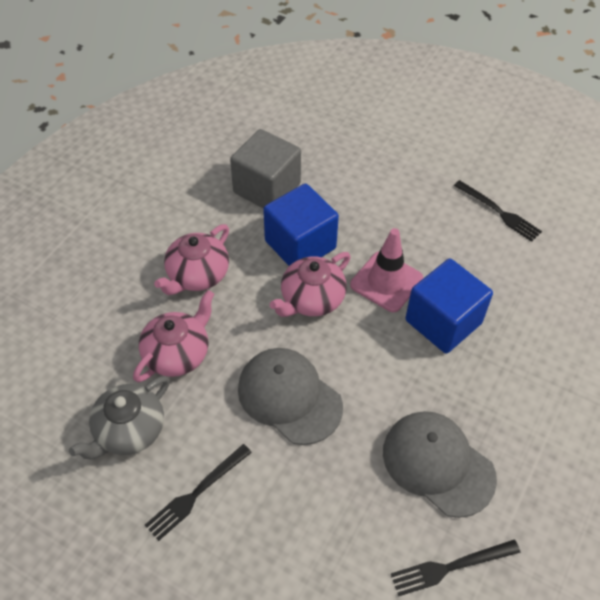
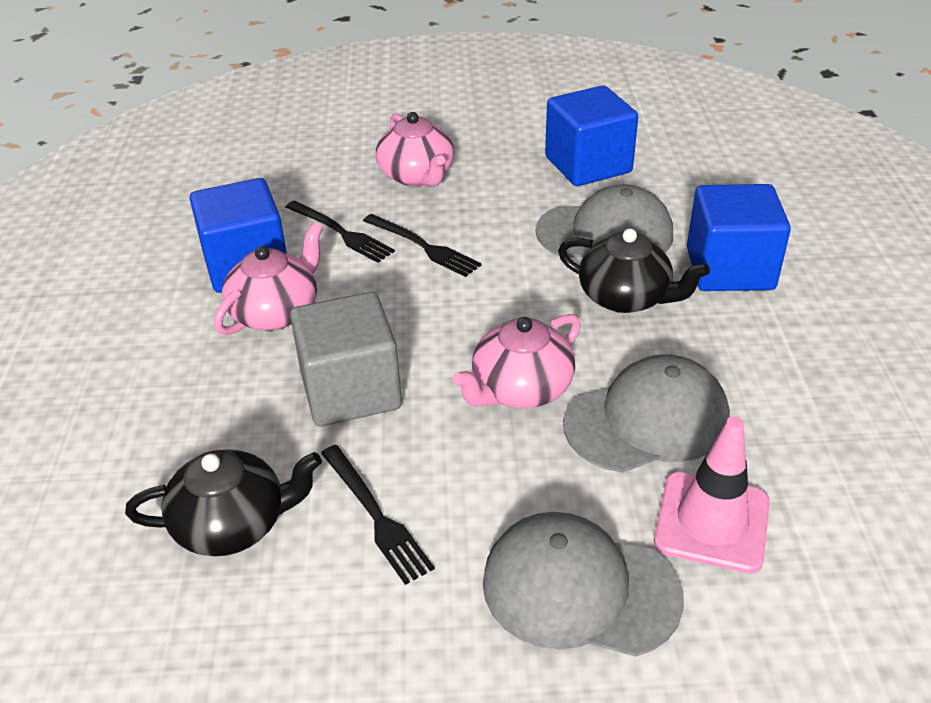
black teapot: none = 0 -> [125,449,322,556] [558,228,710,313] = 2
blue cube: [263,184,339,266] [405,259,493,353] = 2 -> [190,178,287,293] [545,85,638,186] [687,184,791,291] = 3
grey cap: [238,348,343,445] [383,411,497,518] = 2 -> [483,512,684,657] [536,184,673,257] [563,354,730,473] = 3
grey teapot: [69,376,170,459] = 1 -> none = 0

